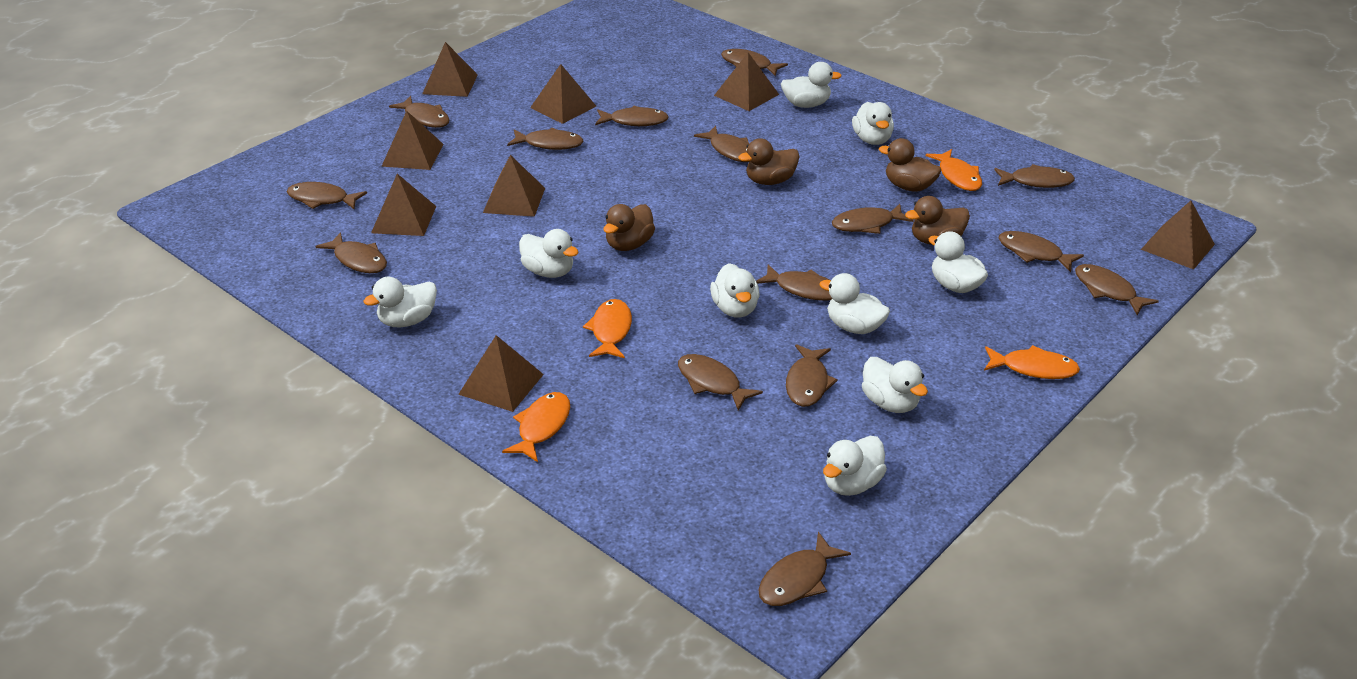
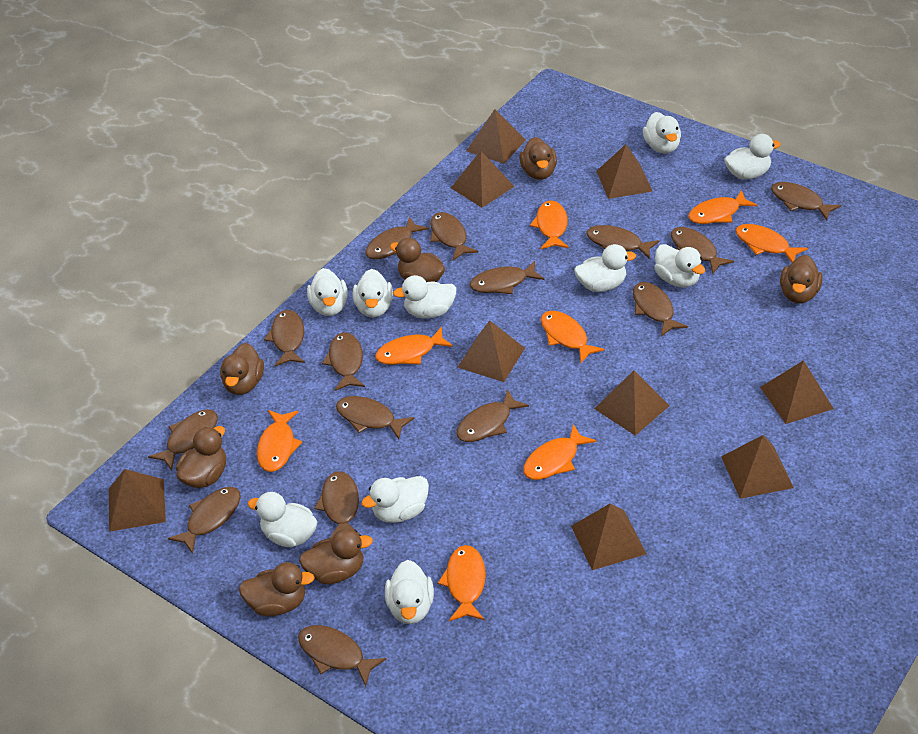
brown duck: [603,204,655,251] [739,138,799,185] [879,138,941,192] [905,196,970,245] = 4 -> [176,426,226,488] [220,343,264,395] [239,562,315,616] [299,528,373,584] [390,238,445,282] [519,137,557,180] [780,255,823,303] = 7
brown pyramid: [371,174,436,236] [381,111,443,170] [422,42,478,97] [458,335,544,412] [483,155,545,217] [530,64,596,124] [714,53,779,111] [1141,201,1215,269] = 8 -> [109,469,166,532] [451,151,515,208] [458,321,525,382] [466,109,526,164] [571,503,646,570] [594,370,669,436] [596,144,652,199] [721,435,794,499] [760,360,834,424] = 9
orange fish: [502,392,570,462] [583,299,632,358] [926,149,982,191] [984,345,1080,379] = 4 -> [257,410,302,472] [375,327,453,365] [438,545,486,621] [523,424,596,480] [530,200,569,249] [541,311,605,363] [688,190,757,224] [735,224,808,263] = 8
white duck: [363,276,437,327] [519,229,579,278] [710,263,759,318] [781,62,842,108] [819,273,890,334] [823,436,887,496] [852,102,894,145] [862,357,928,413] [929,231,988,293] = 9 -> [248,492,317,547] [307,268,348,316] [353,269,393,317] [361,476,429,523] [385,560,434,624] [393,275,456,318] [574,244,636,292] [643,112,681,153] [654,244,705,288] [724,134,781,180] = 10

